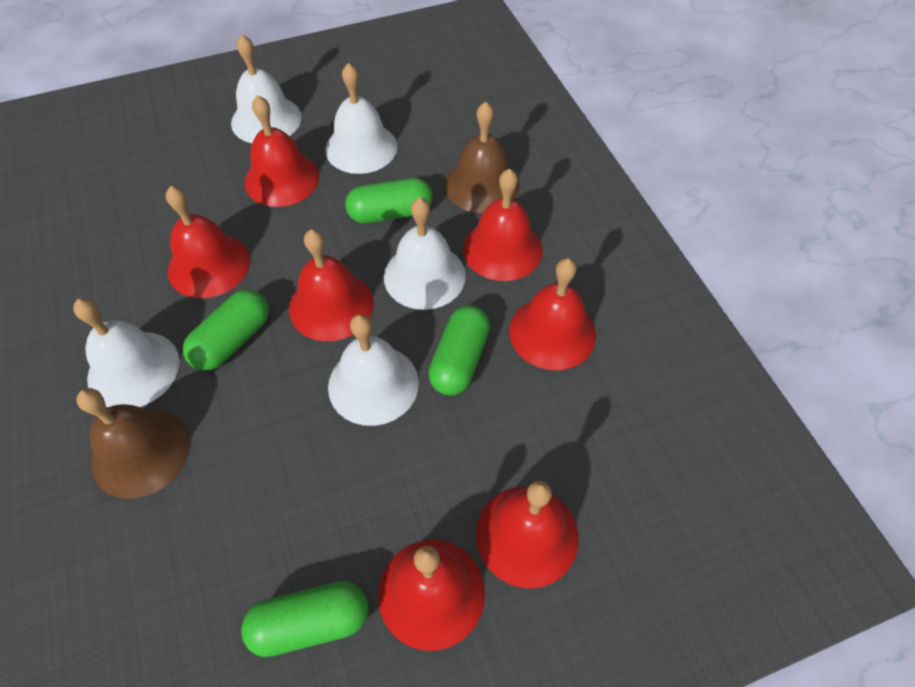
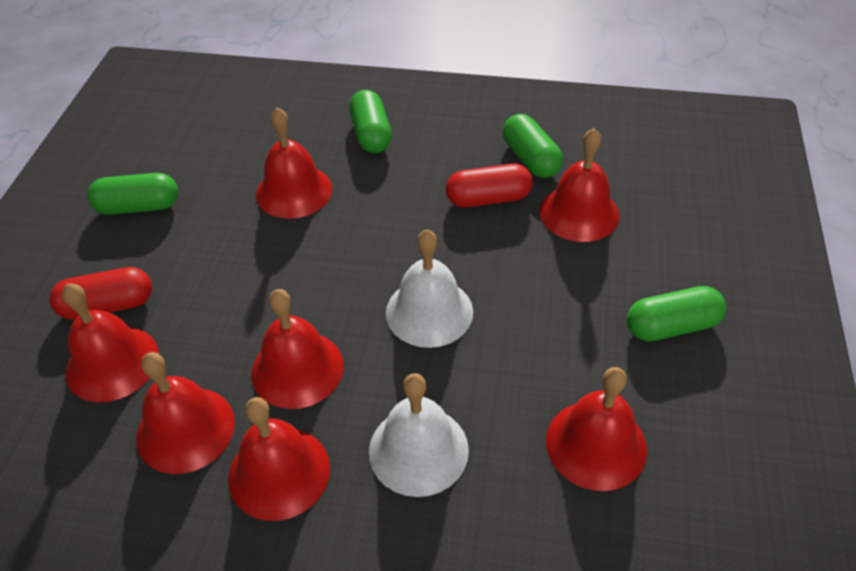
brown bell: [77,388,190,499] [445,102,520,213] = 2 -> none = 0
red capsule: none = 0 -> [49,267,152,320] [446,164,533,208] = 2
white bell: [73,298,180,407] [231,34,302,143] [325,63,397,174] [328,314,419,426] [384,197,466,310] = 5 -> [369,374,469,497] [386,230,473,348] = 2

